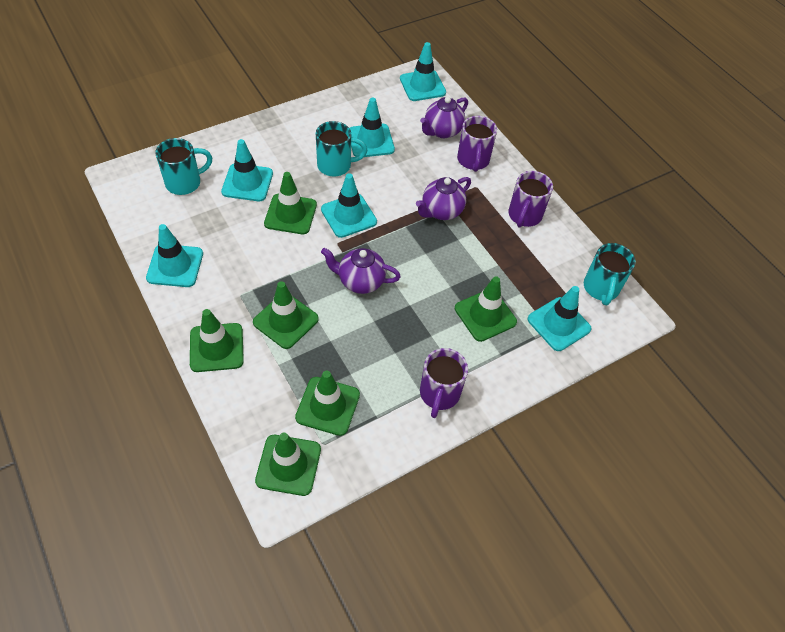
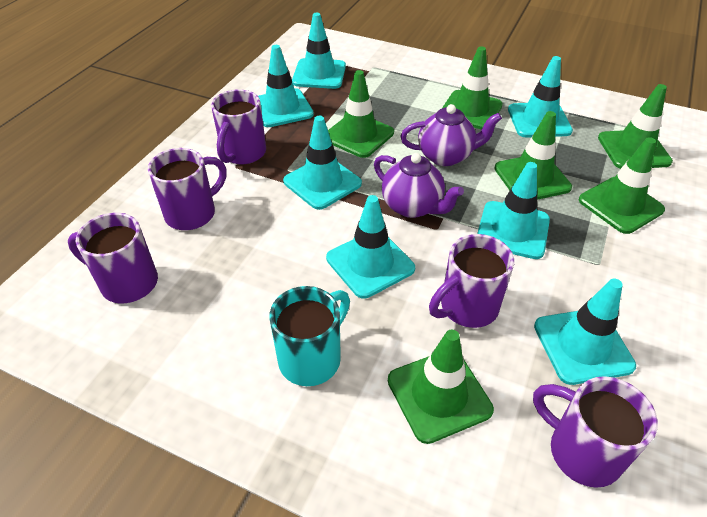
purple mug: [420,348,468,418] [457,116,497,172] [508,171,553,228] = 3 -> [68,213,158,304] [148,148,227,230] [211,89,266,164] [429,234,514,328] [533,376,658,488] = 5
purple teapot: [321,248,401,294] [416,177,471,220] [420,96,468,138] = 3 -> [374,153,464,218] [401,104,502,166] = 2
turquoise mug: [155,138,212,195] [316,121,367,177] [584,243,636,305] = 3 -> [270,286,350,386] = 1
turquoise traffic cone: [146,224,203,287] [221,139,273,201] [321,173,377,238] [350,97,395,157] [400,42,446,101] [527,286,592,351] = 6 -> [258,45,314,127] [283,116,362,210] [292,13,346,89] [326,195,415,299] [477,162,550,259] [508,56,573,138] [534,278,636,385] = 7

